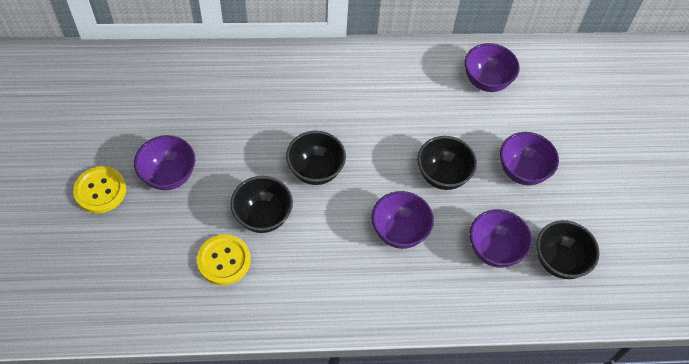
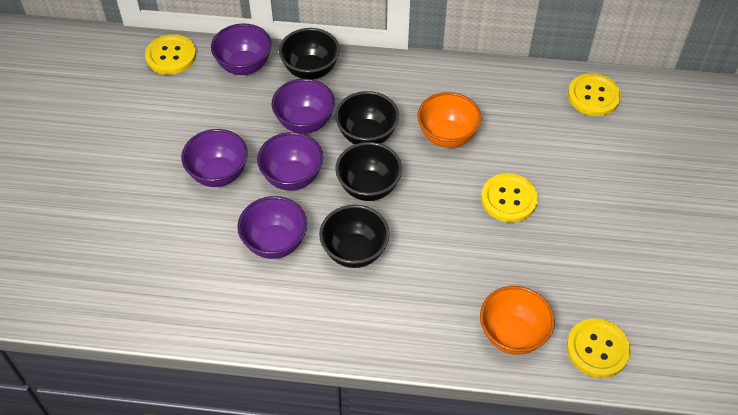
orange bowl: none = 0 -> [417,92,482,148] [480,286,555,355] = 2
yellow button: [73,166,126,213] [197,234,251,285] = 2 -> [145,34,196,75] [481,173,538,222] [567,319,631,378] [568,73,621,116] = 4

